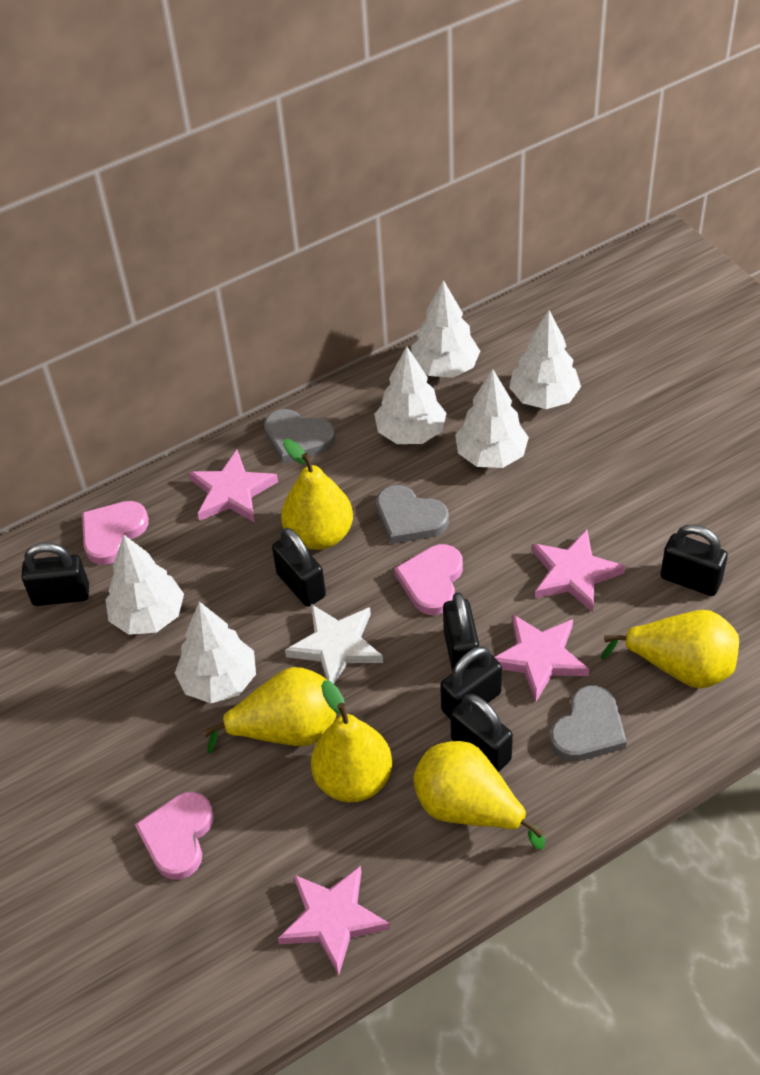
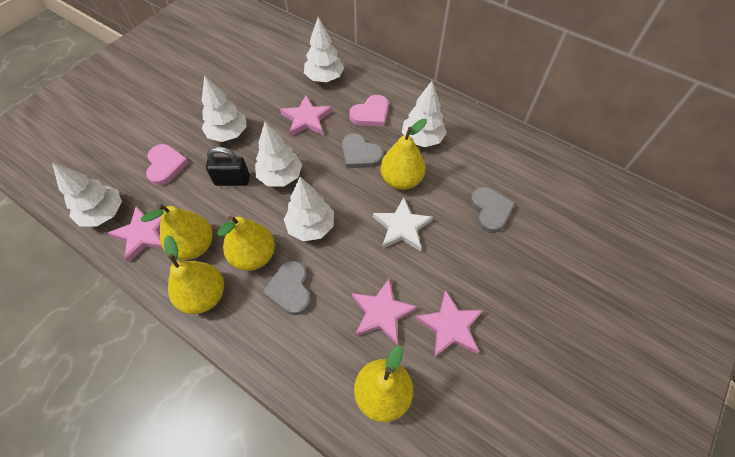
black padlock: [21,543,89,606] [272,528,326,607] [440,646,502,718] [443,592,479,671] [450,694,513,772] [661,524,728,596] = 6 -> [206,147,250,186] = 1
pink heart: [82,501,149,565] [135,792,214,880] [394,544,463,615] = 3 -> [146,144,189,186] [349,95,389,126] = 2

